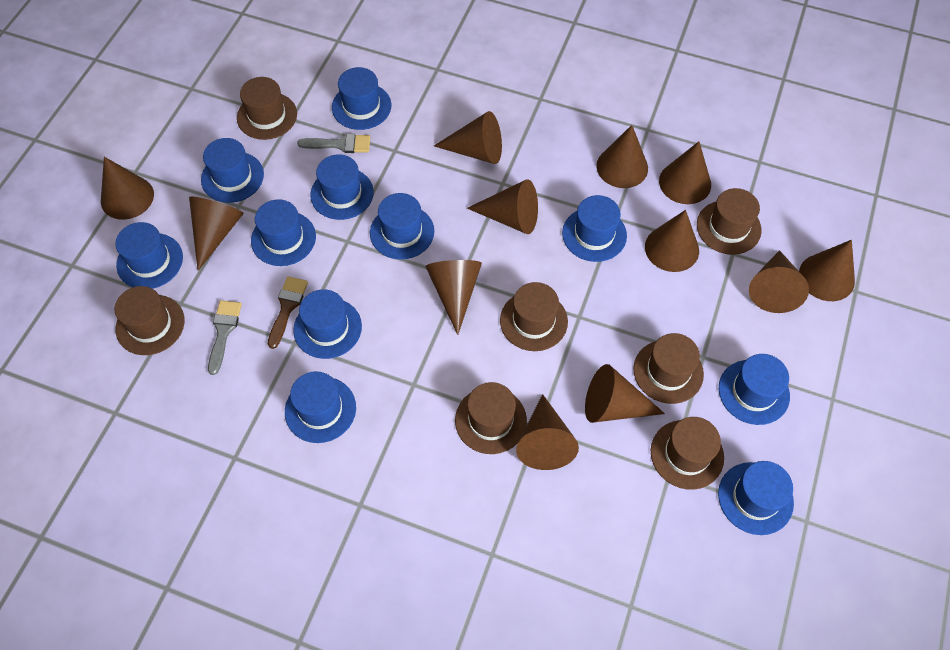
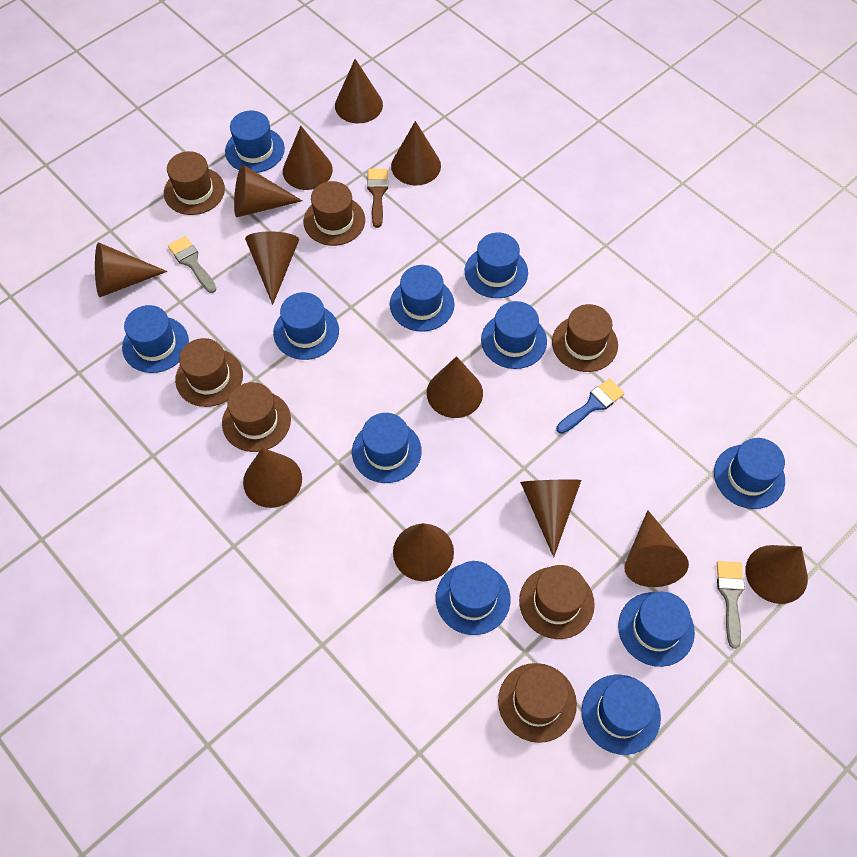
blue brush: none = 0 -> [556,378,625,434] = 1

